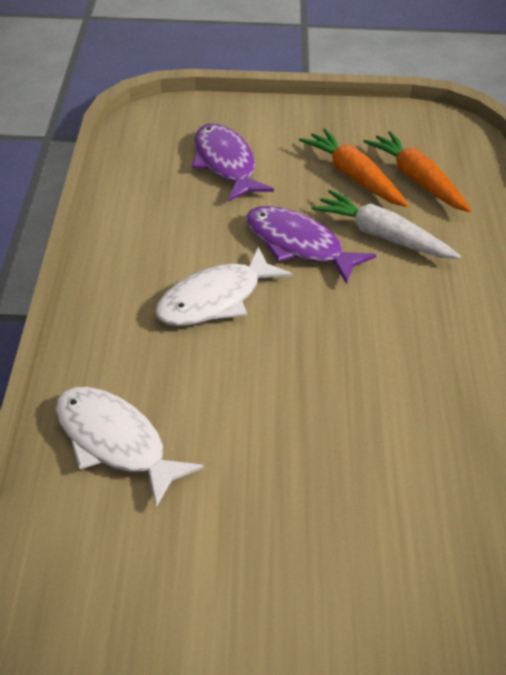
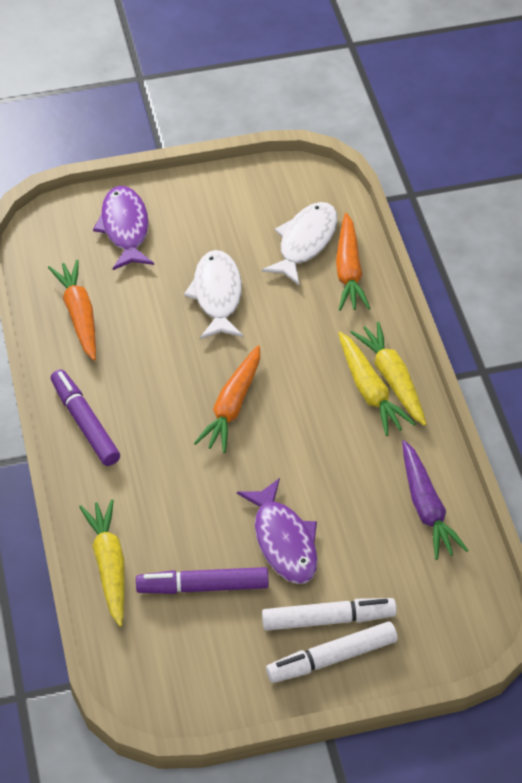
orange carrot: [299,129,408,207] [363,131,472,212] = 2 -> [48,260,96,361] [194,345,260,453] [336,213,371,311] = 3
purple carrot: none = 0 -> [402,440,468,560] = 1
purple marker: none = 0 -> [51,369,120,466] [136,567,269,594] = 2
white carrot: [311,190,461,259] = 1 -> none = 0
white marker: none = 0 -> [262,598,397,631] [266,622,398,683] = 2
yellow carrot: none = 0 -> [79,499,125,627] [338,332,415,436] [350,322,426,426] = 3

